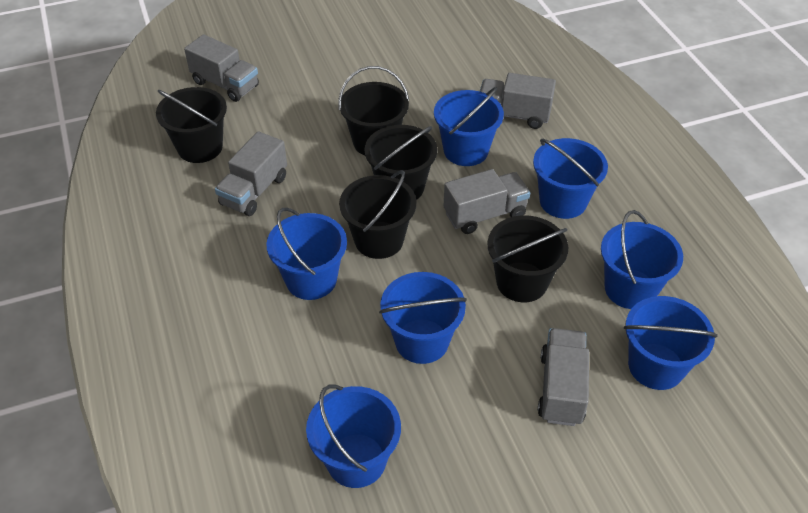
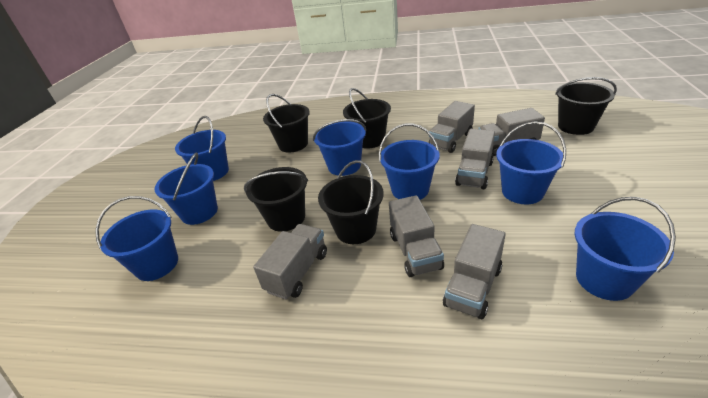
grey truck: [184,34,259,102] [215,131,287,216] [444,169,530,234] [480,73,556,129] [538,328,589,426] = 5 -> [253,224,327,299] [389,195,444,277] [429,101,475,153] [443,224,506,319] [455,129,495,189] [478,108,545,156] = 6

